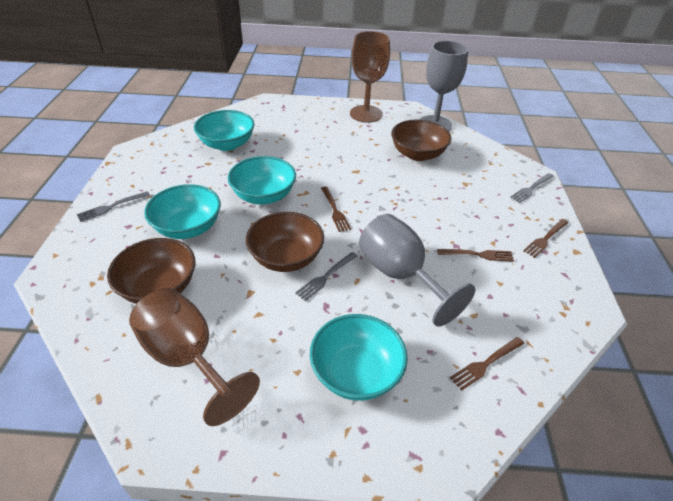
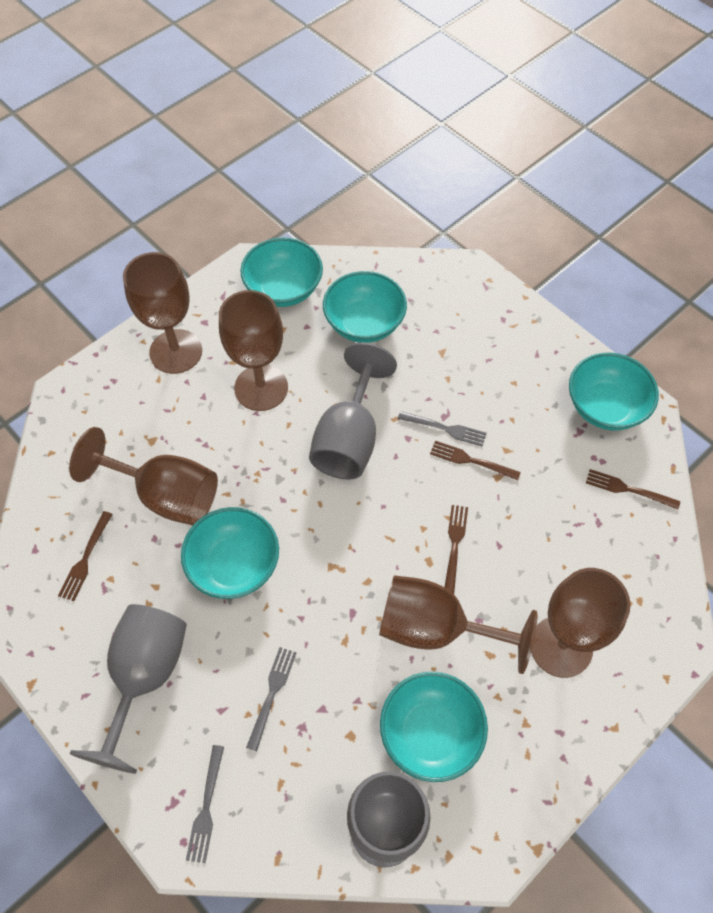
brown bowl: [107,238,195,304] [246,212,324,272] [391,120,452,161] = 3 -> none = 0
brown goblet: [129,288,260,426] [350,31,390,123] = 2 -> [69,427,218,525] [123,252,202,374] [219,290,288,411] [379,575,537,674] [531,568,631,678] = 5
grey goblet: [359,214,475,327] [419,41,468,131] = 2 -> [70,604,187,774] [309,342,397,479] [347,771,431,868] = 3
turquoise bowl: [144,184,221,239] [194,110,255,151] [228,156,296,204] [310,314,408,401] = 4 -> [181,507,279,599] [240,238,323,307] [323,271,407,343] [380,672,488,782] [569,353,659,430] = 5

